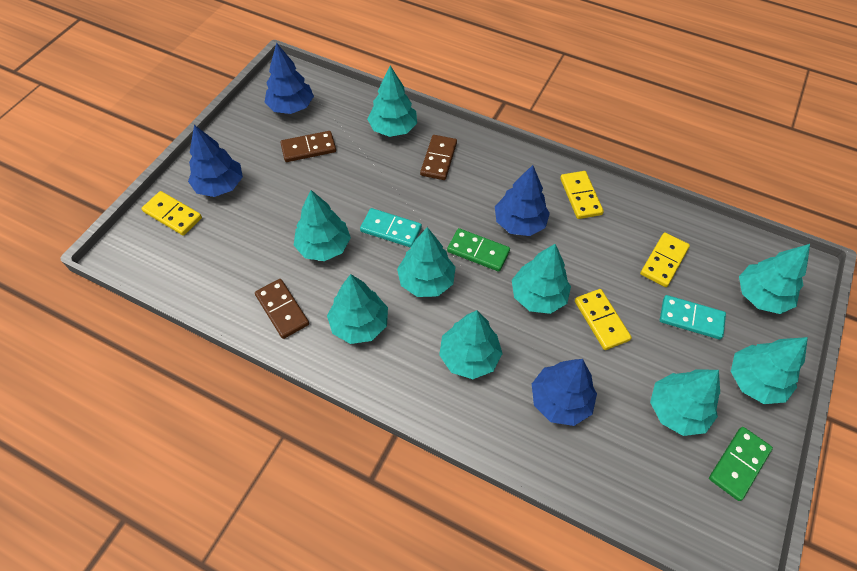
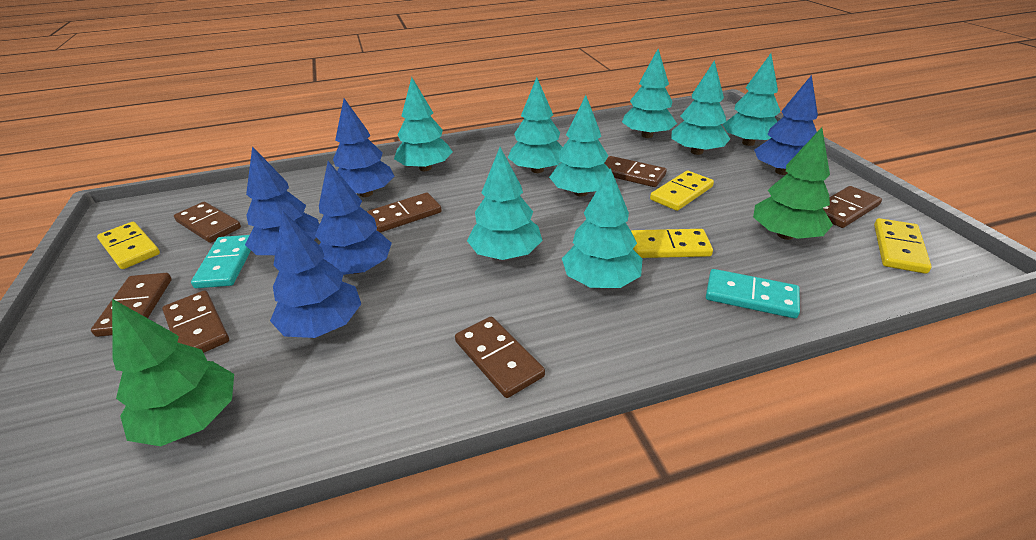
blue tree: [188,125,243,197] [264,43,314,114] [495,165,550,236] [532,359,597,426] = 4 -> [245,146,320,255] [270,210,361,338] [315,161,392,275] [333,98,395,197] [754,75,818,175] = 5
brown domino: [255,279,309,339] [280,131,336,162] [420,135,457,180] = 3 -> [91,273,172,337] [162,290,229,353] [174,202,241,243] [367,193,442,232] [455,317,545,398] [605,156,667,187] [823,186,882,228] = 7
green domino: [447,228,510,272] [709,427,773,501] = 2 -> none = 0
green tree: none = 0 -> [112,299,234,446] [753,127,833,240] = 2
turquoise tree: [294,190,351,261] [327,274,388,344] [367,66,417,137] [397,227,456,297] [439,310,503,379] [512,244,571,314] [650,370,720,436] [731,337,808,404] [739,244,810,314] = 9 -> [394,77,453,171] [467,147,543,260] [508,77,563,173] [549,95,609,197] [562,168,642,288] [622,49,677,138] [671,60,730,155] [722,53,781,146] = 8

